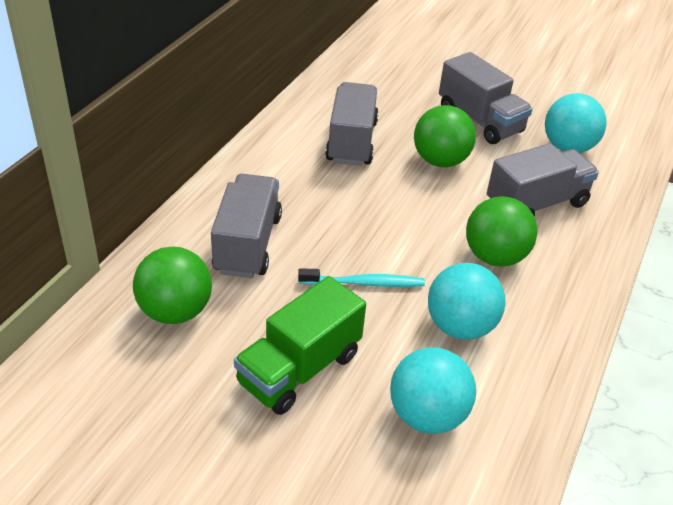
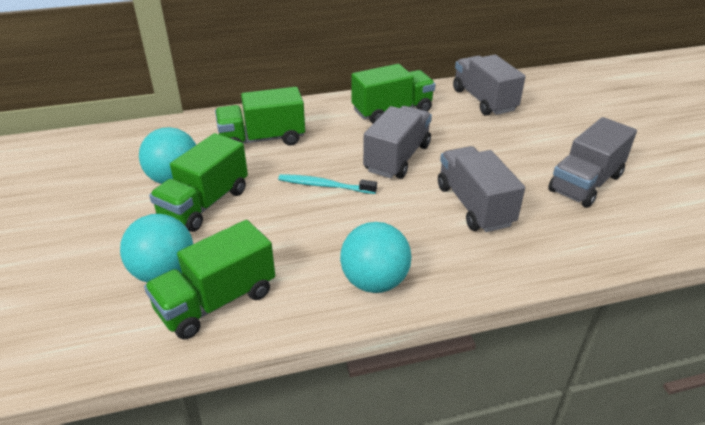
green ball: [133,247,212,324] [414,105,476,167] [466,196,538,267] = 3 -> none = 0
green truck: [234,276,366,415] = 1 -> [144,220,275,339] [149,133,248,232] [215,87,305,145] [351,64,435,123] = 4

